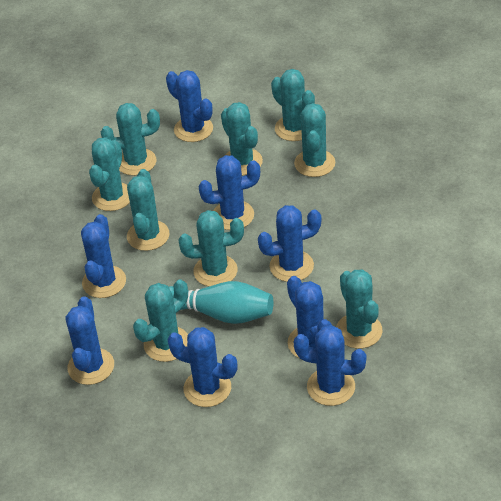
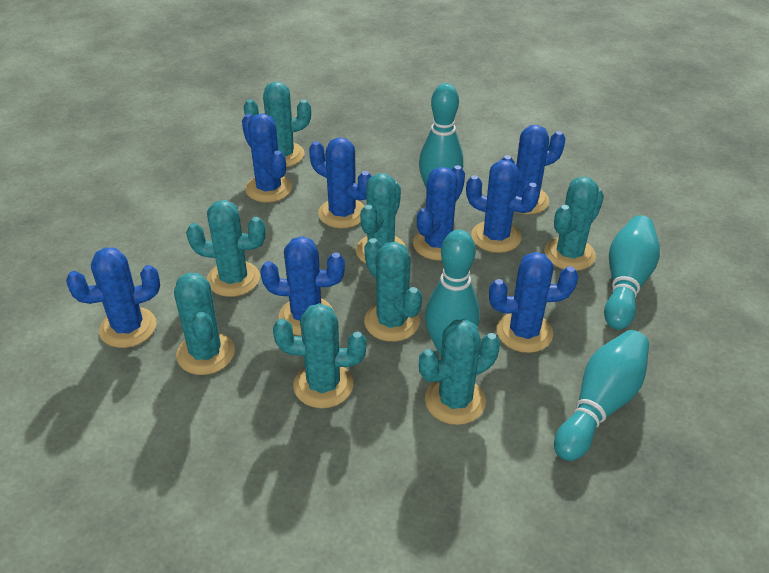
turquoise bowling pin: [168,281,273,324] = 1 -> [419,83,463,189] [425,230,480,355] [554,330,649,461] [604,215,660,330] = 4
turquoise cactus: [89,137,130,211] [101,103,160,176] [127,169,169,251] [133,279,188,362] [178,210,244,286] [221,102,263,176] [271,69,315,141] [294,103,335,177] [336,269,383,349] = 9 -> [174,273,235,375] [186,200,266,297] [244,82,311,167] [273,303,366,408] [356,173,406,264] [364,238,422,342] [419,319,500,425] [544,176,604,271] = 8

